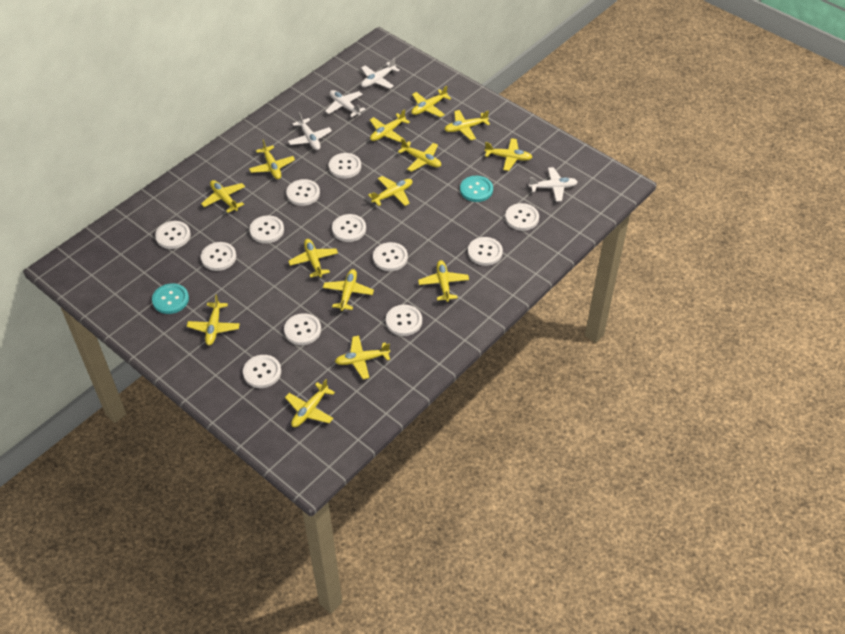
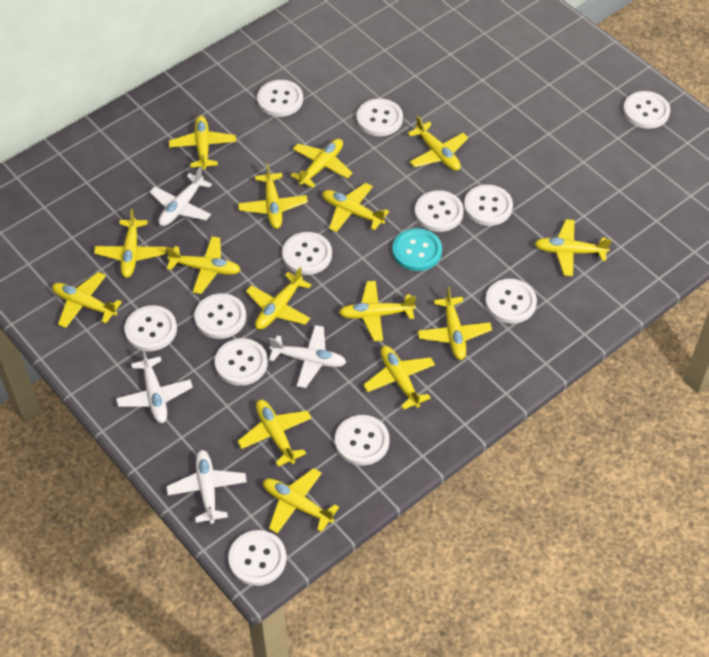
turquoise button: [152,283,189,314] [460,176,493,202] = 2 -> [392,228,442,271] = 1
yellow plane: [187,294,240,345] [201,180,245,213] [249,139,295,179] [285,379,335,427] [288,239,338,278] [323,269,374,311] [335,336,390,379] [368,176,413,206] [370,109,410,142] [398,139,441,172] [411,86,451,117] [418,260,469,302] [444,110,490,140] [485,138,532,171] = 14 -> [52,272,122,328] [94,209,166,278] [166,236,240,294] [169,116,236,170] [237,400,312,466] [238,163,308,229] [246,267,311,329] [263,468,339,534] [291,139,352,188] [322,183,389,232] [339,281,416,341] [363,346,435,410] [408,116,468,171] [418,287,492,360] [534,219,612,276] = 15

